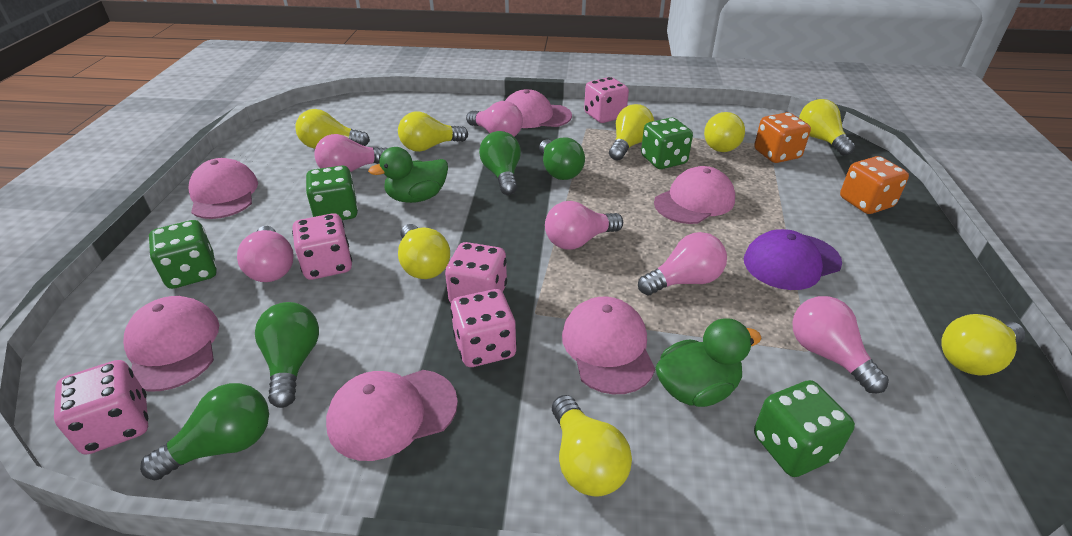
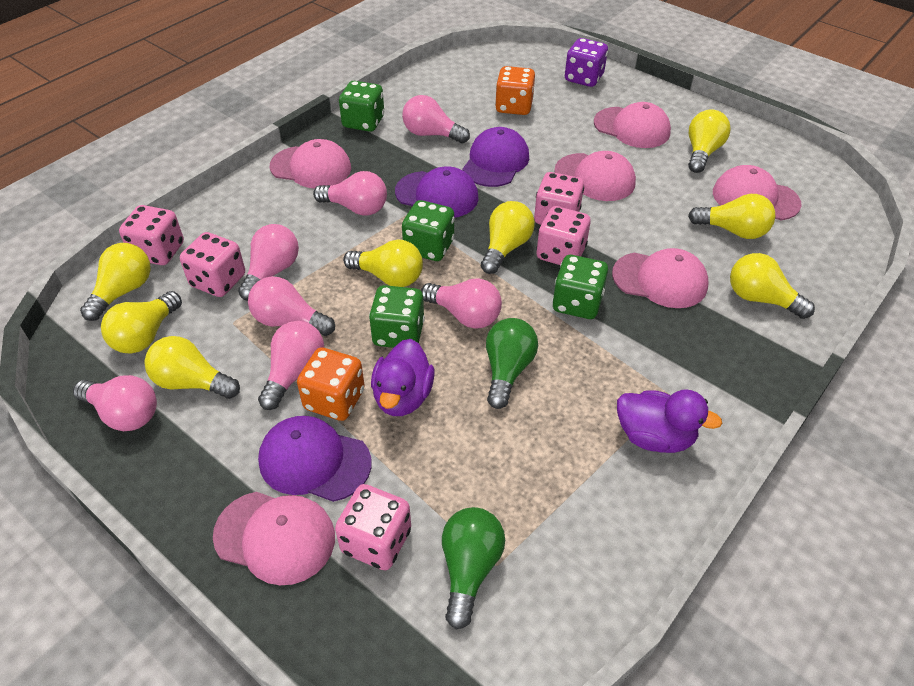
green duck: [368,147,448,203] [656,318,762,407] = 2 -> none = 0
green light bulb: [140,383,269,481] [255,302,319,408] [479,131,521,195] [539,137,585,180] = 4 -> [442,507,505,630] [486,318,538,409] = 2
pink light bulb: [237,226,294,282] [315,134,388,172] [466,101,523,137] [545,201,623,250] [638,232,727,295] [792,296,889,393] = 6 -> [73,375,157,431] [238,224,299,301] [248,276,335,336] [258,321,324,410] [313,171,387,216] [402,95,470,144] [421,278,502,329] = 7
purple cap: [744,229,842,290] = 1 -> [258,416,371,502] [395,167,478,218] [462,127,529,187] = 3
purple dice: none = 0 -> [565,38,608,87] = 1
purple duck: none = 0 -> [371,339,435,416] [617,389,722,453] = 2

